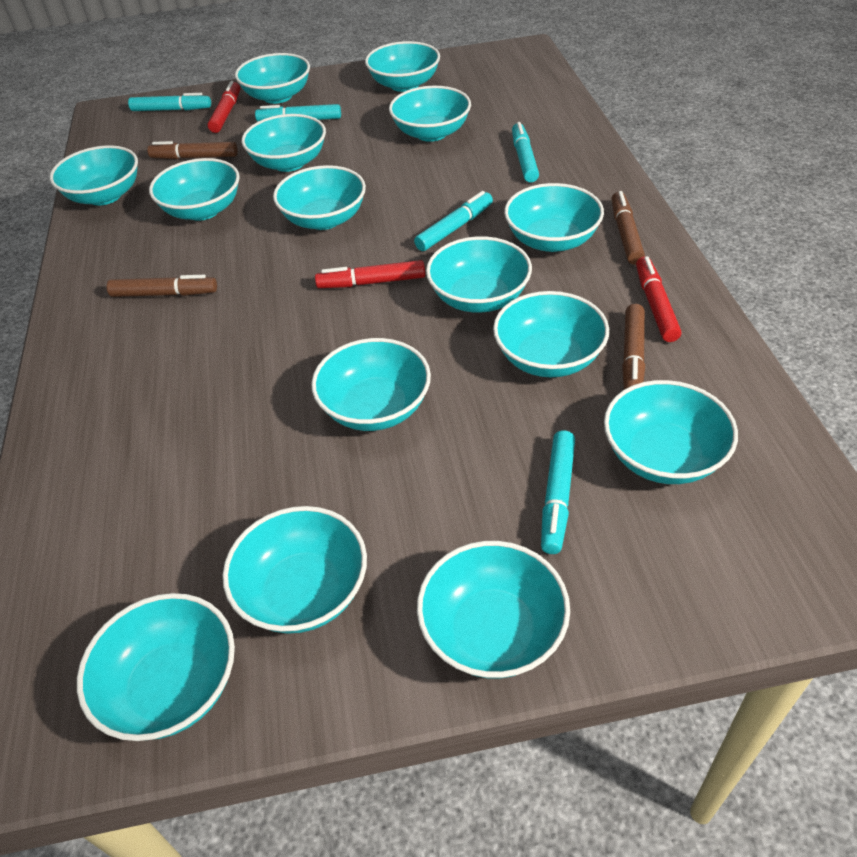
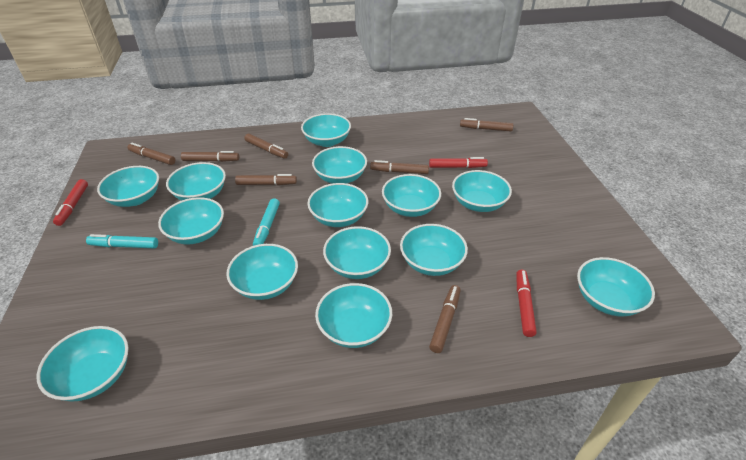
brown marker: [107,275,217,297] [147,141,238,159] [611,191,645,265] [622,304,645,390] = 4 -> [128,143,175,165] [181,151,239,162] [235,174,297,185] [244,133,288,159] [370,160,429,174] [429,285,461,353] [460,118,513,131] = 7
turquoise bowl: [50,145,138,205] [77,593,235,741] [149,158,240,221] [223,506,367,634] [235,53,310,104] [241,114,326,172] [273,165,366,230] [311,338,431,431] [365,41,440,92] [389,86,471,142] [417,541,570,679] [426,236,532,313] [493,291,609,377] [504,183,604,252] [604,380,738,484] = 15 -> [37,326,129,402] [97,166,159,207] [158,197,224,245] [166,162,226,201] [226,244,298,300] [301,113,351,147] [308,183,368,227] [312,146,367,183] [315,283,392,348] [323,226,391,279] [382,174,441,217] [400,224,468,276] [452,170,512,212] [577,257,655,317] = 14
turquoise marker: [128,93,211,111] [255,104,341,122] [414,191,493,251] [512,122,539,183] [541,430,575,554] = 5 -> [86,234,158,249] [253,198,280,246] = 2

